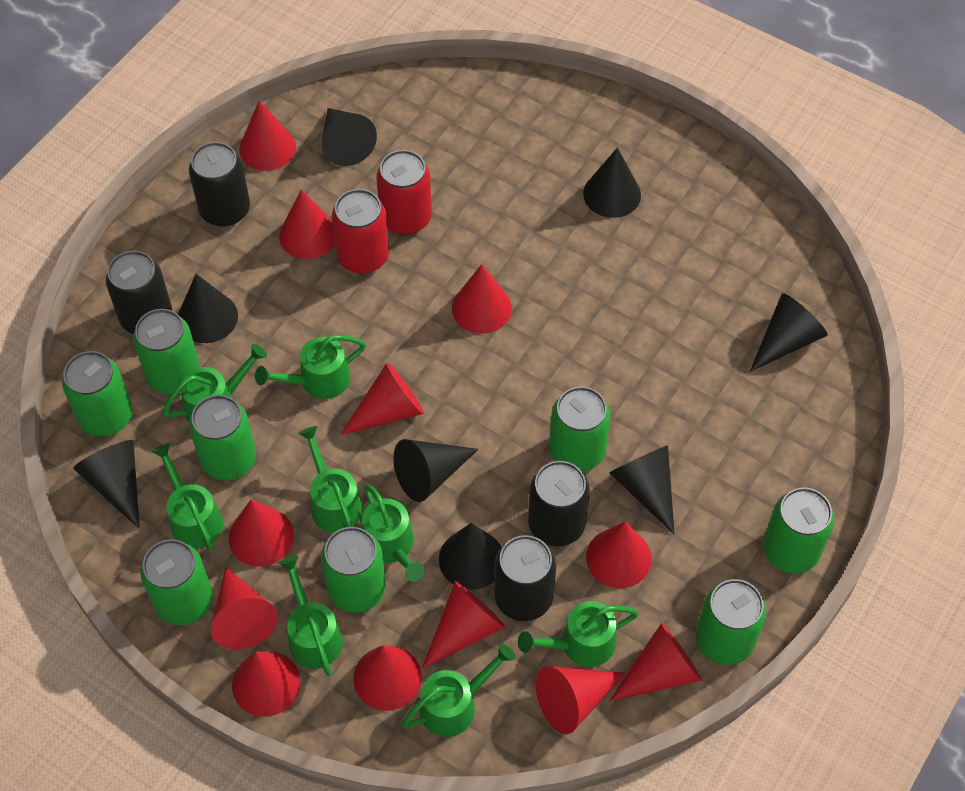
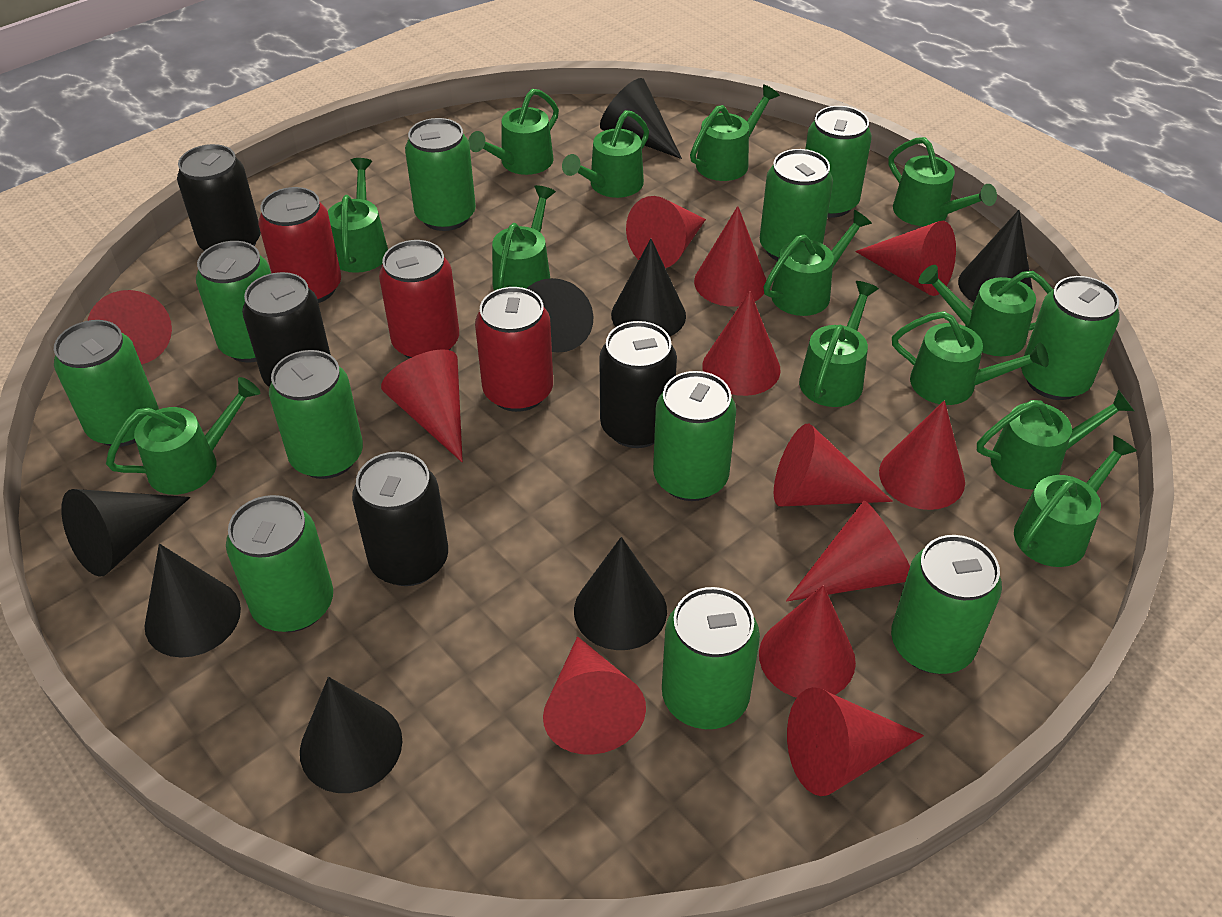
green can: [62,351,132,436] [133,309,200,394] [140,539,213,625] [189,395,256,480] [321,527,386,613] [549,386,610,472] [695,579,766,665] [763,487,834,573] = 8 -> [54,320,159,447] [196,241,271,362] [226,495,333,632] [269,350,363,479] [405,118,476,231] [653,371,736,501] [662,587,760,729] [760,149,833,261] [805,106,872,218] [891,535,1002,674] [1021,276,1120,400] = 11
green watering can: [151,443,223,551] [162,344,267,422] [255,335,366,399] [279,556,343,676] [298,426,363,533] [362,484,425,582] [402,643,515,737] [518,601,639,667] = 8 -> [106,377,260,495] [328,158,388,273] [468,89,559,175] [492,185,556,291] [562,110,649,198] [690,84,780,181] [764,210,872,316] [799,281,879,407] [888,137,997,226] [892,311,1049,405] [918,265,1053,356] [977,389,1134,490] [1014,435,1137,567] = 13
red can: [332,189,389,274] [376,150,432,235] = 2 -> [259,187,341,303] [379,240,459,359] [475,287,553,412] = 3

